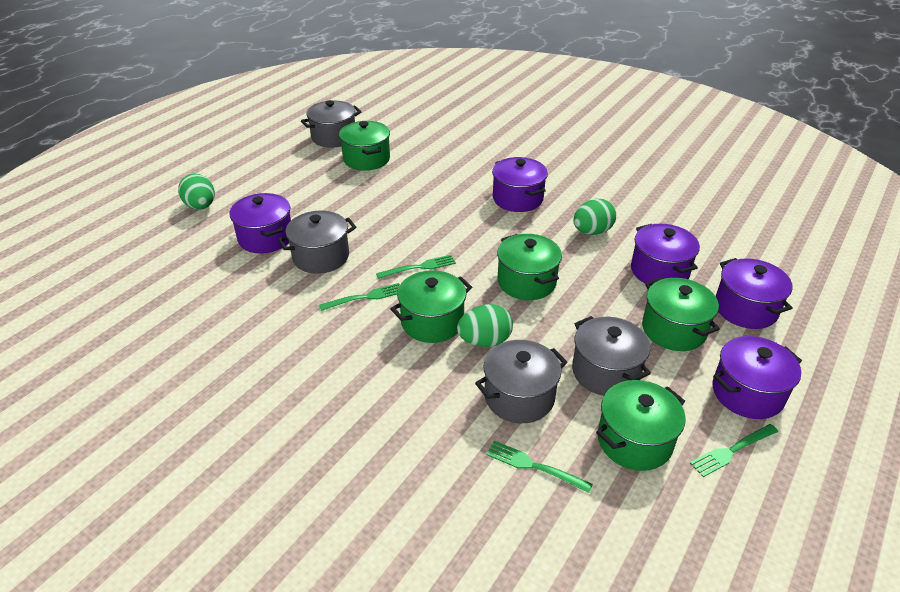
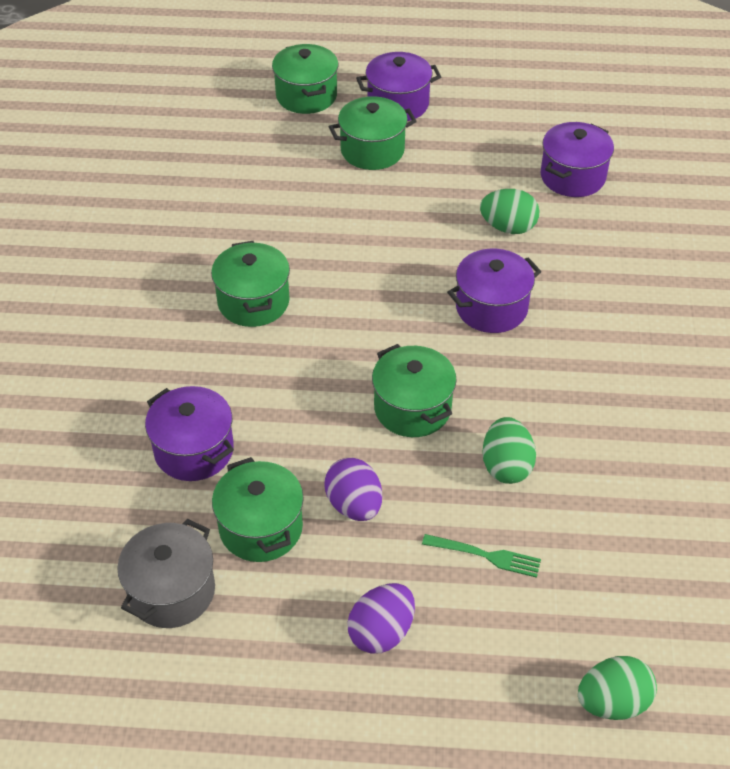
green fork: [319,283,400,311] [376,255,456,279] [486,441,593,493] [690,424,778,477] = 4 -> [422,534,541,578] = 1
grey pot: [278,211,356,274] [301,100,362,148] [475,340,567,423] [572,316,651,396] = 4 -> [117,519,215,628] = 1
purple egg: none = 0 -> [324,458,382,521] [347,583,415,653] = 2
purple pot: [229,193,291,254] [492,157,548,212] [631,224,700,286] [713,336,802,419] [716,258,793,329] = 5 -> [145,386,234,481] [356,52,441,121] [447,249,541,333] [540,122,614,197] = 4

